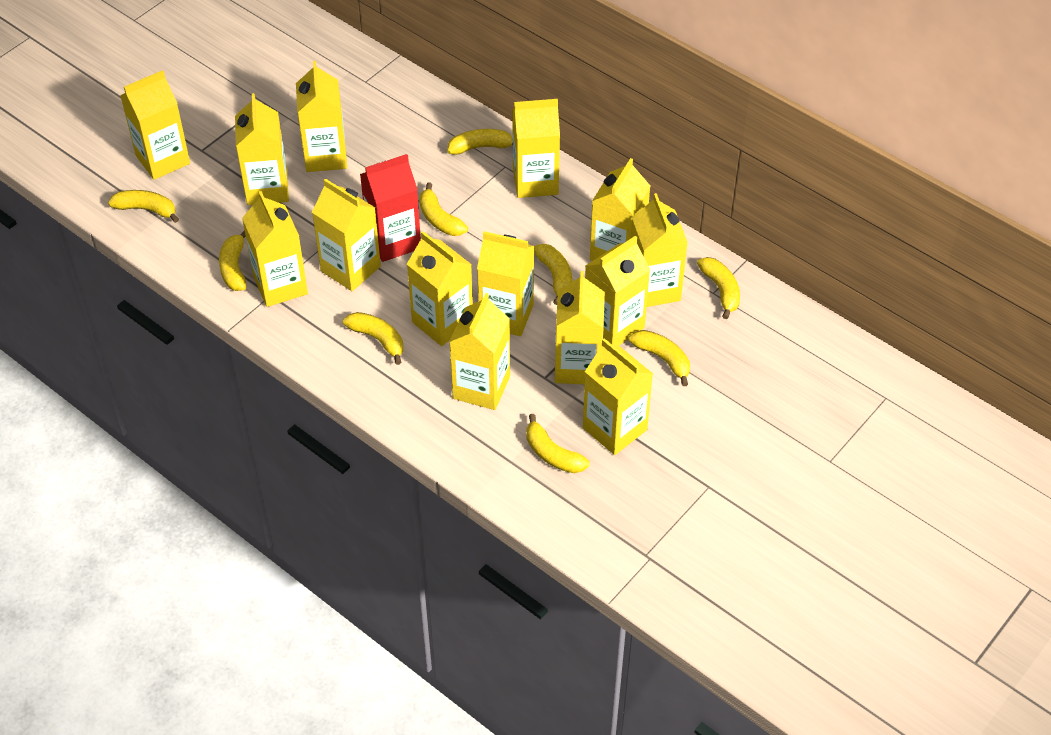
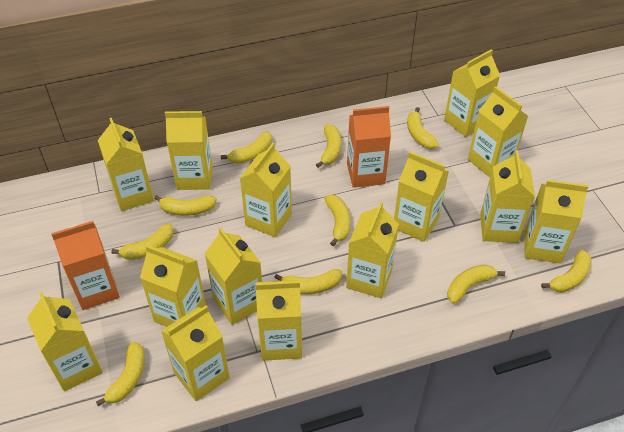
orange carton: none = 0 -> [51,221,120,310] [347,106,391,188] = 2
red carton: [360,154,421,262] = 1 -> none = 0
yellow banana: [108,190,179,223] [219,230,246,291] [343,312,403,365] [419,182,468,236] [447,129,513,155] [526,414,590,473] [534,244,572,305] [629,330,690,386] [697,257,740,319] = 9 -> [96,342,145,406] [111,223,174,260] [154,195,217,216] [221,131,272,164] [274,269,342,294] [316,124,341,168] [325,195,350,246] [407,107,439,149] [447,265,505,304] [541,250,592,293] = 10

